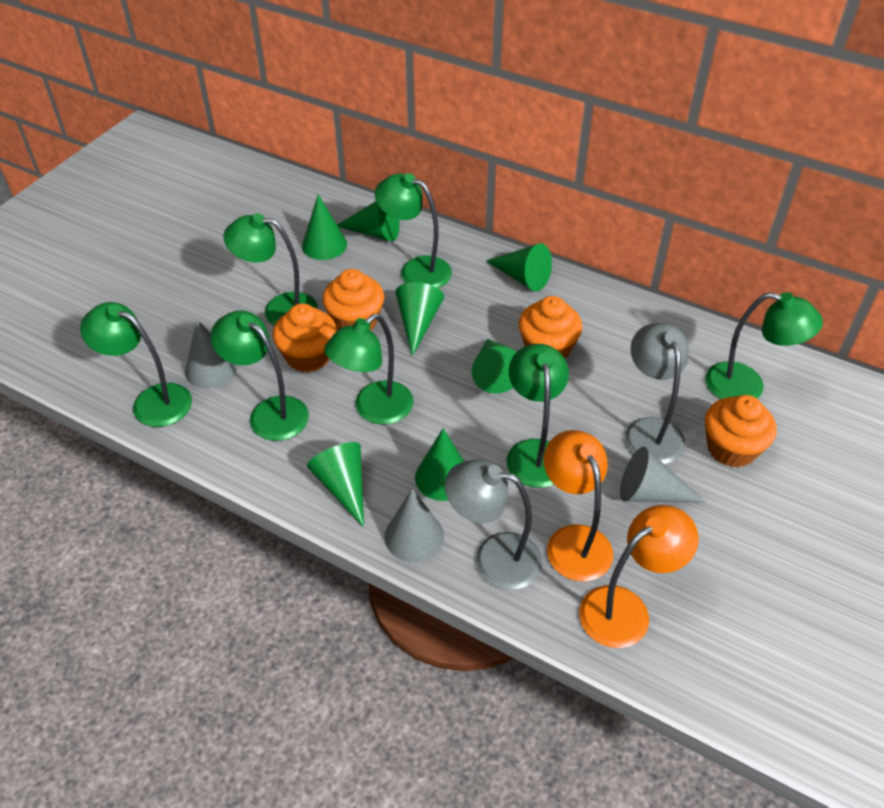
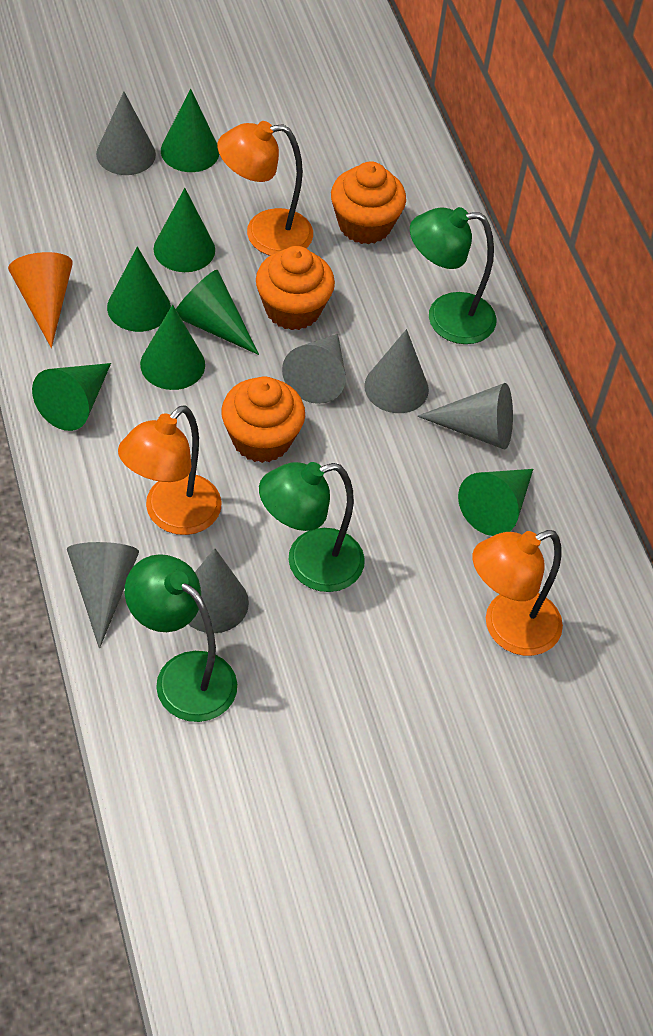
green lamp: [80,302,192,427] [211,311,309,441] [223,213,318,326] [324,314,413,425] [375,173,452,288] [507,344,569,488] [706,292,823,399] = 7 -> [125,554,237,722] [259,462,365,592] [410,207,497,344] = 3
grey cone: [185,319,237,389] [385,489,444,562] [620,447,705,502] = 3 -> [67,542,139,649] [96,92,156,175] [188,548,249,633] [282,334,346,404] [364,329,429,413] [417,383,513,449] = 6
grey lamp: [445,459,542,590] [625,323,689,464] = 2 -> none = 0
orange cone: none = 0 -> [8,252,73,348] = 1
orange cupcake: [273,303,337,373] [322,269,384,331] [519,296,582,359] [705,395,777,468] = 4 -> [221,377,305,463] [256,246,335,330] [331,161,406,244] = 3
orange lamp: [544,430,613,582] [579,505,699,648] = 2 -> [118,405,222,535] [217,121,313,256] [472,530,563,656] = 3

